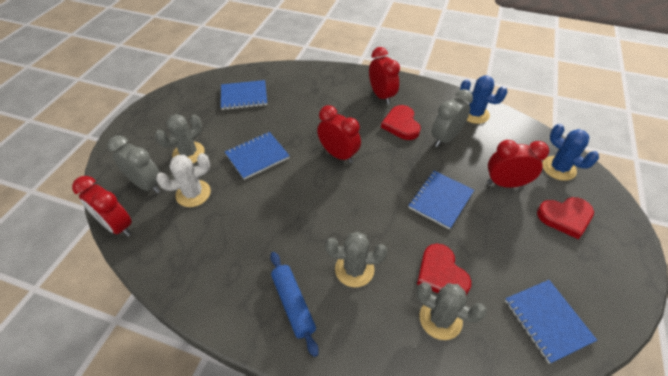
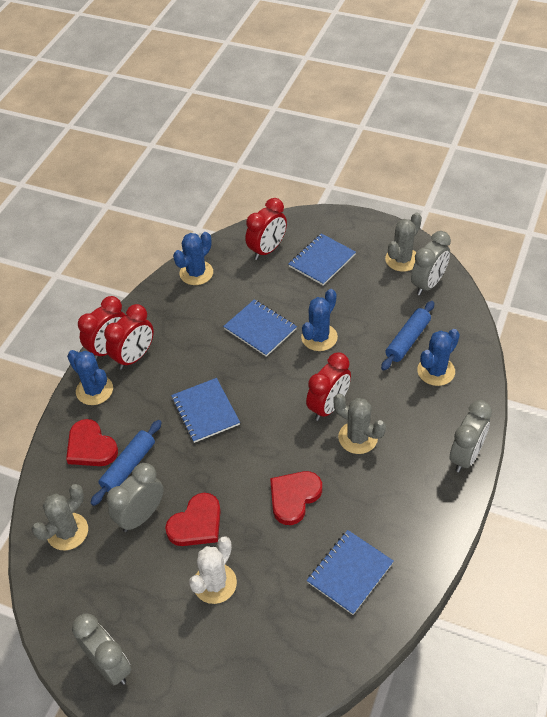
blue cactus: [460,75,507,124] [542,124,599,181] = 2 -> [67,350,113,405] [173,232,213,285] [301,289,338,351] [417,329,460,386] = 4
blue rolling pin: [270,252,319,357] = 1 -> [91,420,162,506] [381,301,434,371] = 2
grey clock: [107,136,160,193] [432,89,473,147] = 2 -> [72,613,131,685] [107,463,164,532] [411,231,451,296] [450,400,492,472] = 4

